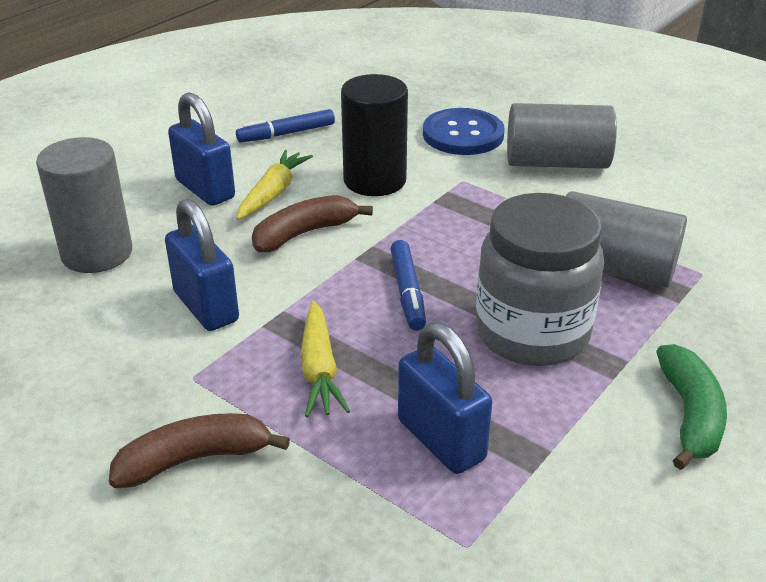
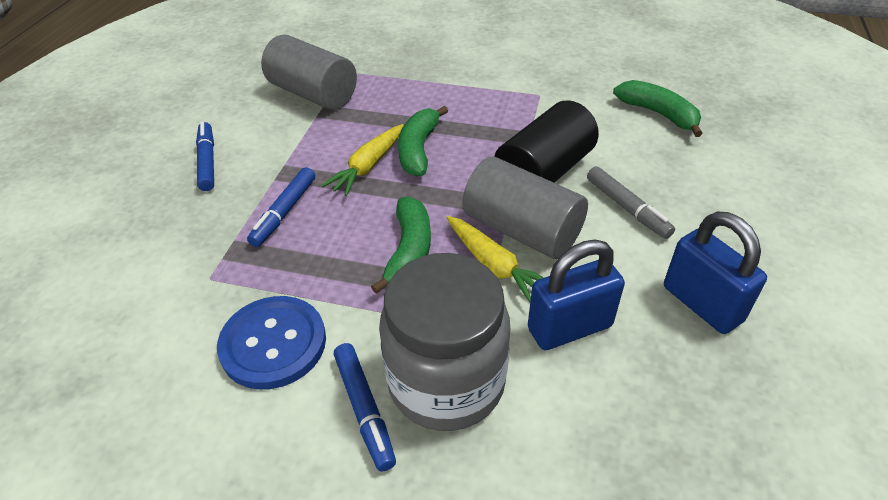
blue marker: [236,109,335,143] [390,240,426,330] = 2 -> [196,122,214,191] [247,167,315,247] [334,343,396,472] = 3
blue padlock: [165,199,239,331] [168,92,235,206] [398,322,492,474] = 3 -> [528,240,625,350] [664,211,767,334] = 2
brown banana: [109,413,290,488] [252,195,373,252] = 2 -> none = 0
green banana: [656,344,727,470] = 1 -> [371,197,431,294] [398,106,448,176] [613,80,703,137] = 3
grey cylinder: [36,137,133,273] [507,103,617,169] [566,191,687,288] = 3 -> [261,35,357,110] [462,157,588,259] = 2
grey marker: none = 0 -> [587,166,675,239] = 1

